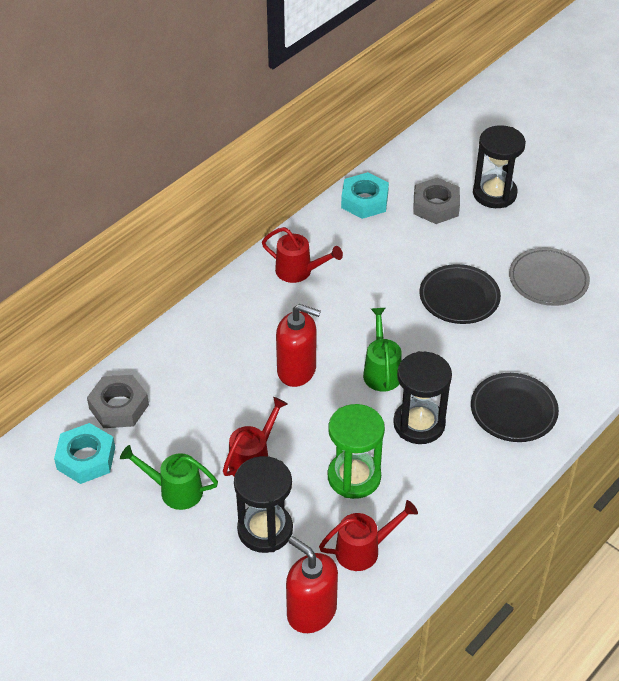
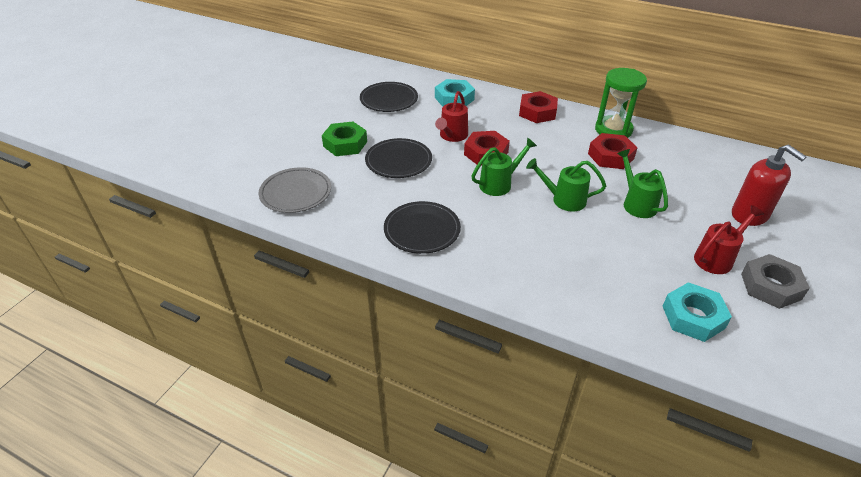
black hourglass: [234,456,293,553] [393,351,452,444] [473,125,526,208] = 3 -> none = 0
black plate: [420,264,501,324] [471,373,559,442] = 2 -> [360,82,418,112] [365,138,432,178] [384,201,461,254] = 3
green nut: none = 0 -> [322,122,367,156] = 1
green watering can: [120,445,218,510] [363,308,402,392] = 2 -> [471,138,537,196] [526,158,606,212] [617,149,668,218] = 3
grey nut: [87,375,149,428] [413,177,460,224] = 2 -> [741,254,810,309] = 1
red nut: none = 0 -> [464,131,510,166] [519,91,558,123] [588,133,638,169] = 3
red soap dispenser: [276,304,321,387] [286,536,338,633] = 2 -> [732,145,807,226] = 1
red watering can: [223,397,287,476] [262,227,343,283] [319,500,418,571] = 3 -> [435,91,468,142] [694,205,764,274] = 2

